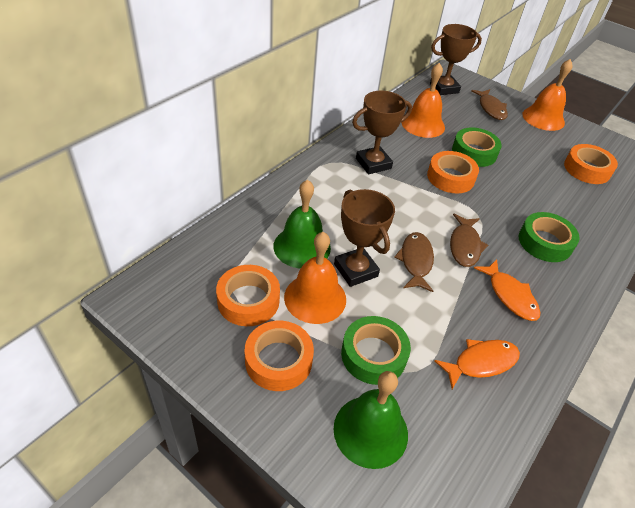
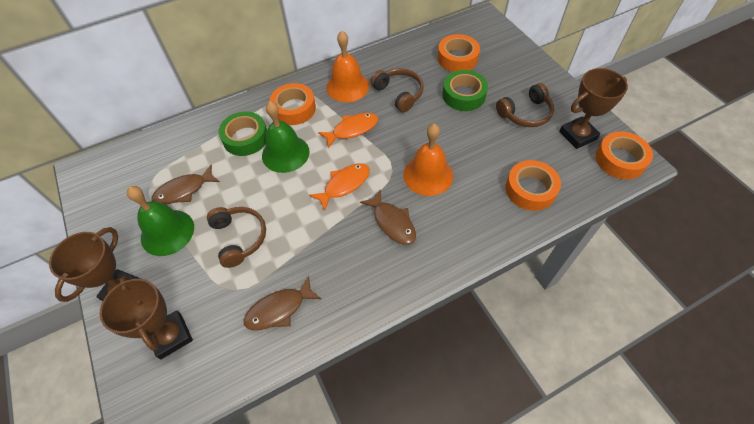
brown headphones: none = 0 -> [207,207,266,268] [370,68,424,112] [496,83,554,127] = 3
green tape: [341,316,411,385] [452,128,502,167] [519,212,580,262] = 3 -> [219,111,267,156] [442,70,488,111] = 2
orange bell: [284,232,346,324] [401,63,445,138] [522,59,573,131] = 3 -> [326,31,369,102] [403,124,453,196] = 2

